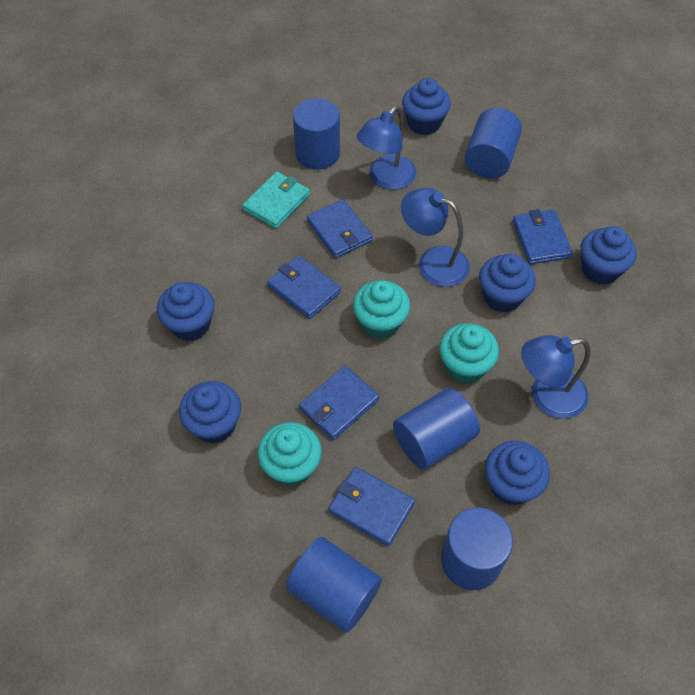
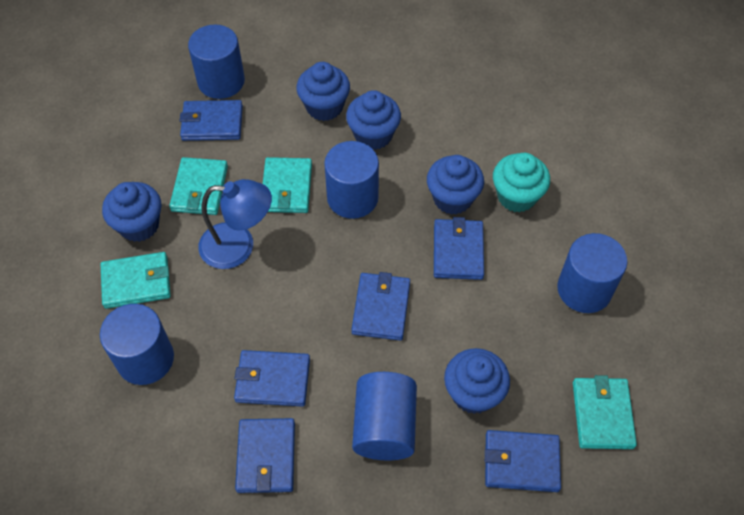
blue cupcake: [157,282,215,341] [179,381,241,444] [402,78,451,135] [479,254,536,313] [485,441,550,505] [581,226,637,285] = 6 -> [102,182,161,242] [296,62,350,121] [346,90,401,150] [427,155,484,215] [444,348,510,414] = 5
blue lamp: [357,106,416,190] [401,188,470,287] [521,335,590,419] = 3 -> [198,179,272,269] = 1
blue wallet: [267,255,341,319] [299,366,379,440] [307,199,373,258] [329,467,415,546] [513,209,573,264] = 5 -> [180,100,243,141] [234,350,310,407] [235,418,295,493] [351,272,410,341] [434,217,484,280] [485,430,561,492] = 6
turquoise cupcake: [258,422,322,486] [353,280,410,339] [439,323,499,384] = 3 -> [493,153,550,213] = 1
turquoise wallet: [243,172,310,229] = 1 -> [101,252,171,309] [169,157,228,215] [263,157,312,213] [573,375,637,449] = 4

